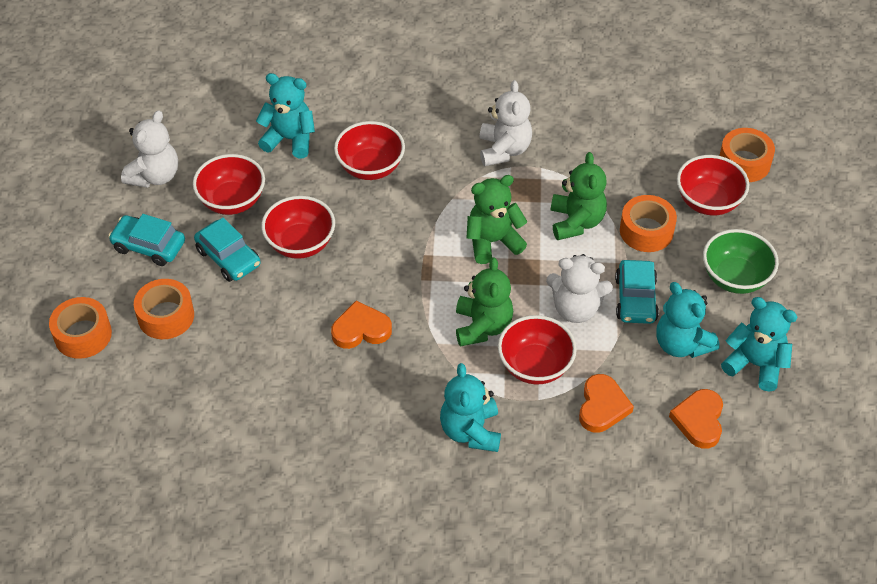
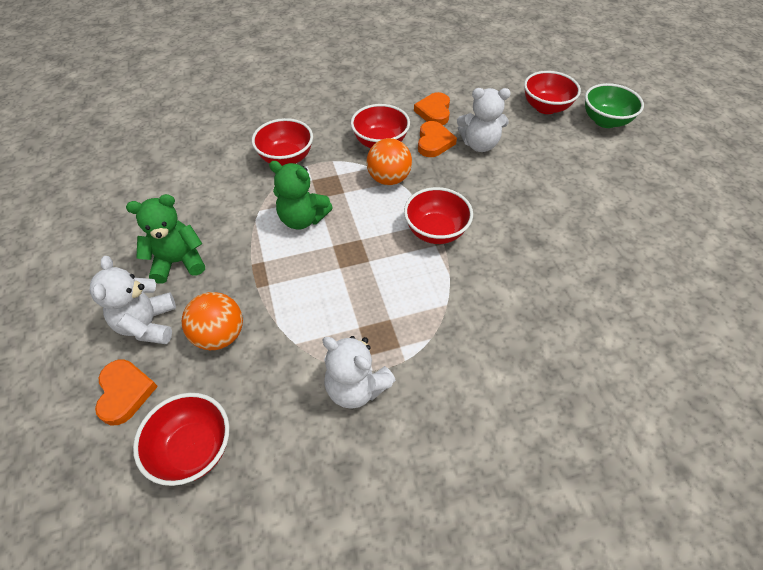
green teddy bear: [456,257,513,347] [467,175,528,264] [551,152,607,240] = 3 -> [126,194,205,284] [269,161,333,230] = 2
orange ball: none = 0 -> [182,292,243,350] [366,138,412,185] = 2
orange tape: [49,297,112,359] [134,279,194,339] [620,195,677,252] [719,128,775,182] = 4 -> none = 0
turquoise car: [108,214,185,266] [194,218,261,282] [615,260,659,324] = 3 -> none = 0
turquoise teddy bear: [256,73,315,158] [440,363,501,452] [656,282,720,358] [721,297,798,391] = 4 -> none = 0

